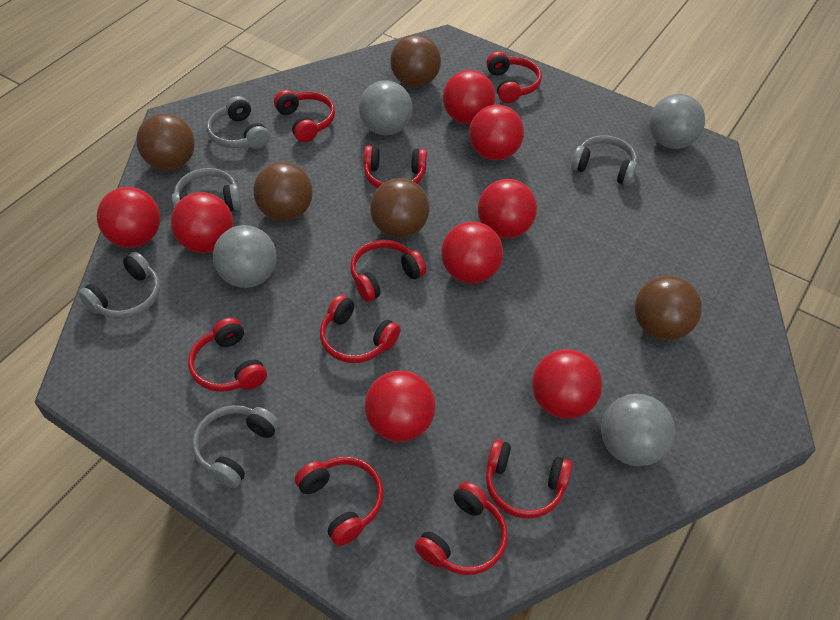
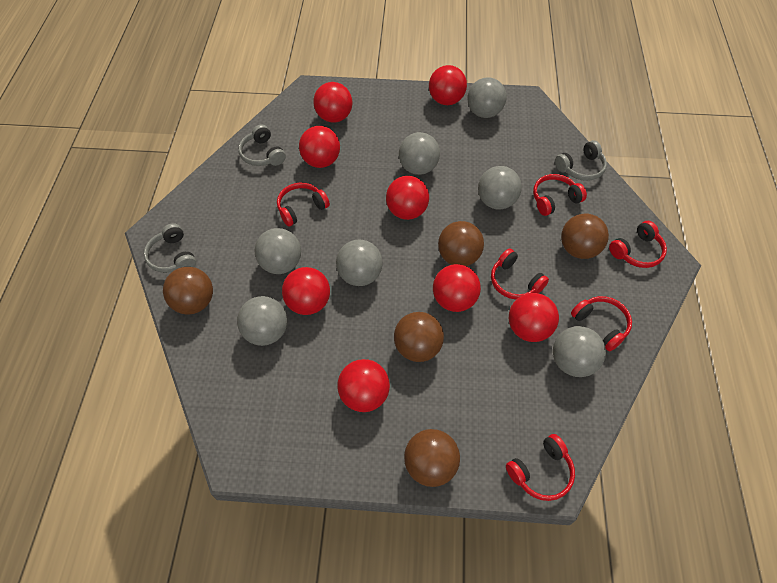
grey ball: [213,225,277,288] [359,80,413,135] [601,394,675,466] [649,94,705,149] = 4 -> [237,296,287,346] [255,228,301,274] [336,240,383,286] [399,132,440,175] [467,77,507,118] [478,166,522,210] [553,326,606,377] = 7
grey headphones: [78,252,160,319] [172,168,241,211] [192,405,280,488] [207,96,270,149] [571,135,637,186] = 5 -> [144,223,196,273] [238,125,286,166] [555,140,607,181] = 3
red headphones: [188,318,267,392] [274,90,335,142] [295,456,384,546] [320,294,400,363] [350,240,426,302] [364,145,427,188] [415,482,508,575] [486,51,542,103] [486,439,572,519] = 9 -> [277,183,330,227] [491,248,549,299] [506,434,575,501] [533,174,587,216] [571,296,632,351] [609,221,667,268] = 6

